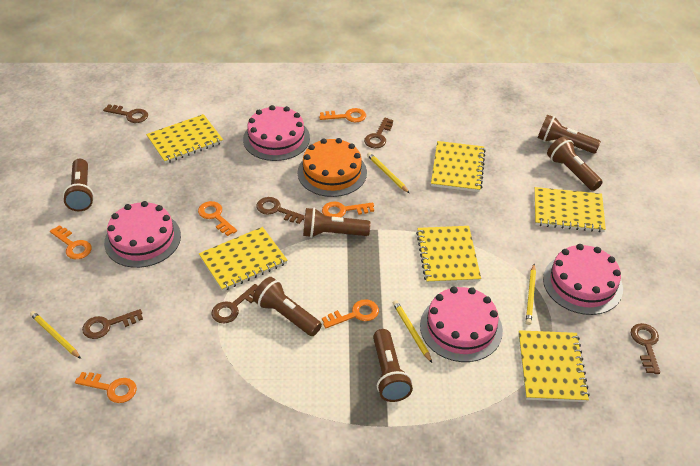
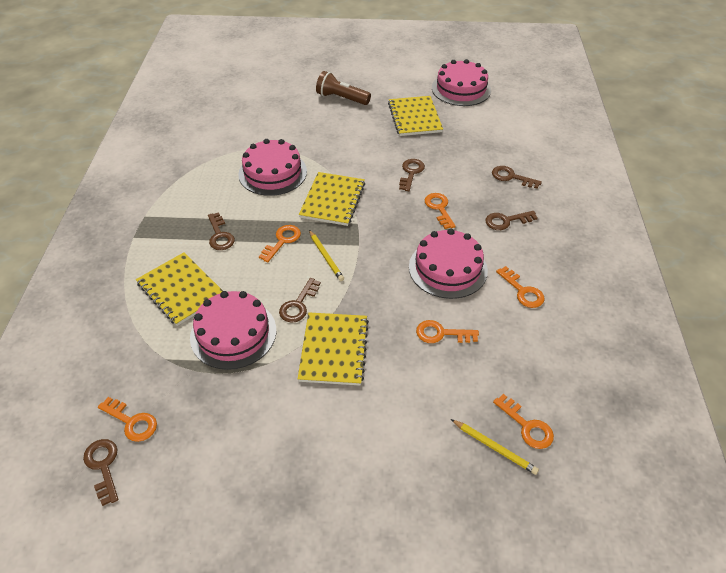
brown flashlight: [63,159,94,211] [253,277,322,336] [303,208,370,238] [373,329,413,402] [538,115,601,154] [547,136,603,191] = 6 -> [316,71,371,105] = 1
orange cake: [298,138,367,197] = 1 -> none = 0
yellow notebook: [146,114,223,164] [199,227,288,291] [416,226,481,284] [431,141,485,192] [519,330,590,402] [534,187,606,232] = 6 -> [136,252,223,326] [298,312,369,386] [299,172,365,226] [388,96,443,136] = 4
yellow pencil: [30,311,81,359] [367,152,409,193] [393,300,432,363] [526,264,536,325] = 4 -> [309,230,344,281] [451,419,539,475] = 2

